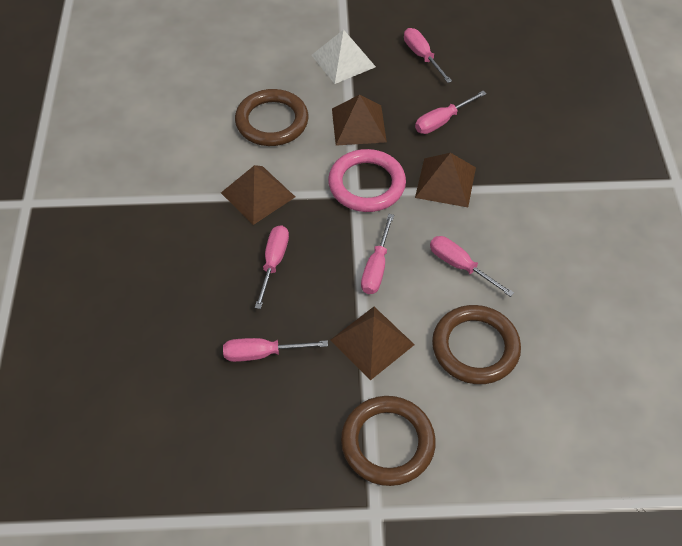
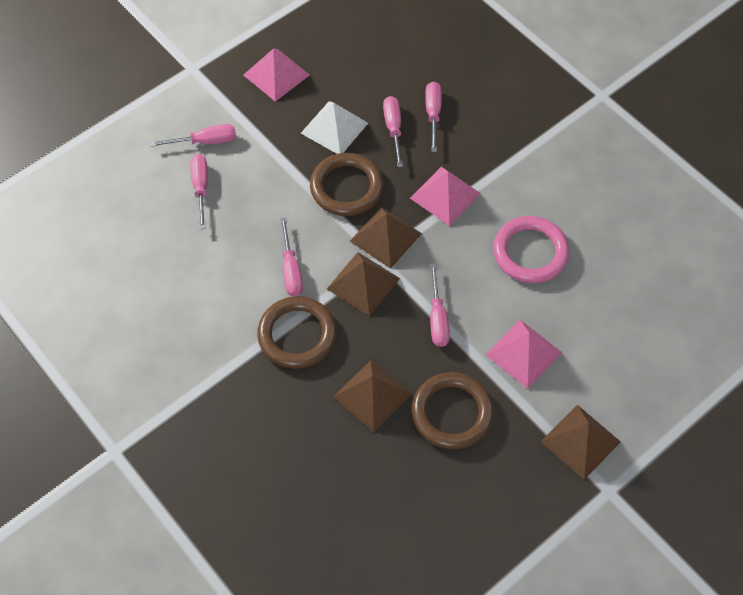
pink pyramid: none = 0 -> [244,48,310,102] [410,167,481,226] [486,320,562,389] = 3

